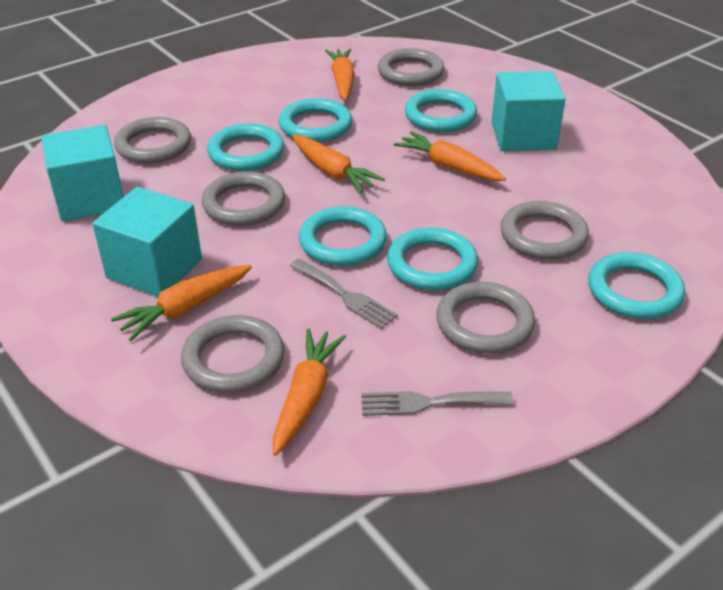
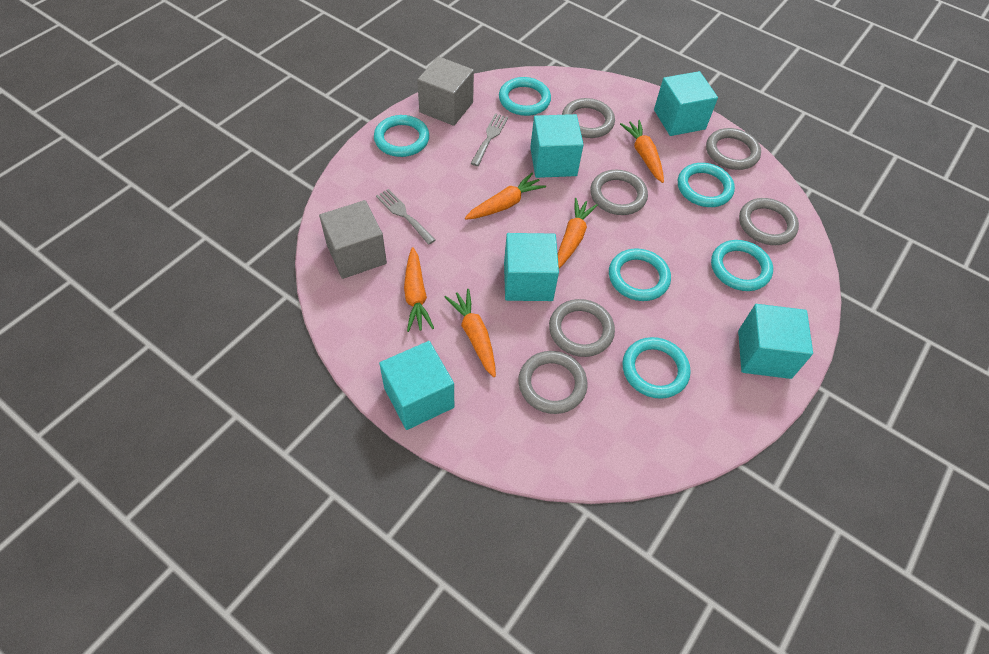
grey cube: none = 0 -> [319,200,387,279] [417,56,474,126] = 2
turquoise cube: [41,125,124,221] [92,187,202,297] [491,71,566,151] = 3 -> [379,341,454,430] [504,233,559,301] [530,114,584,178] [654,71,718,136] [738,304,813,379] = 5

